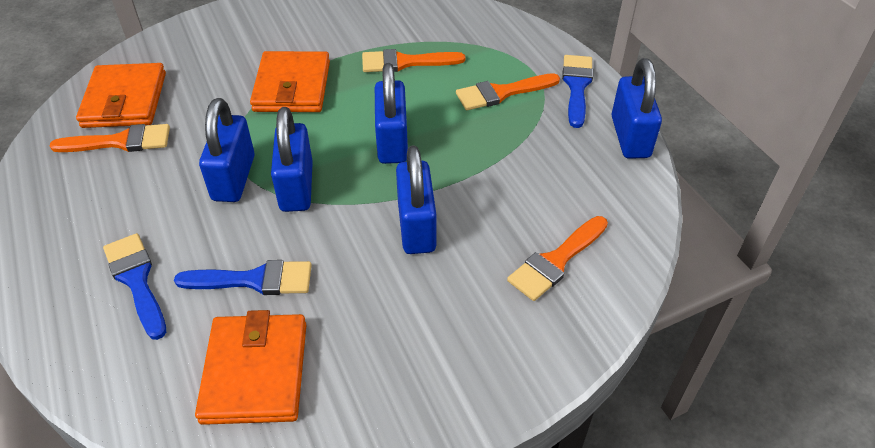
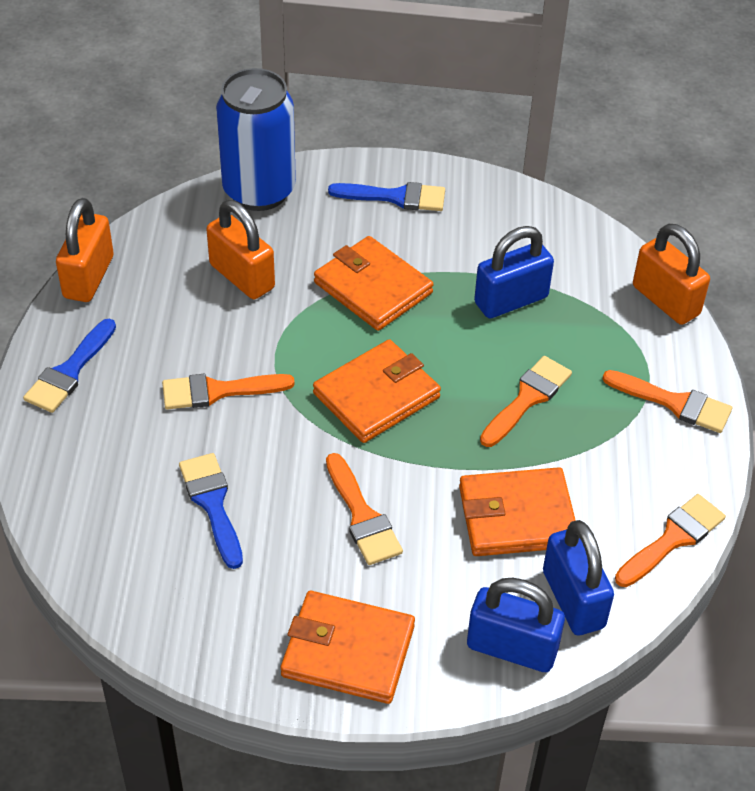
blue can: none = 0 -> [216,68,296,211] = 1
blue padlock: [199,98,255,202] [271,107,313,212] [375,63,408,164] [396,145,436,254] [612,58,662,159] = 5 -> [467,578,565,672] [474,226,554,318] [543,520,614,635] = 3
orange brush: [50,124,170,152] [362,49,465,72] [456,73,560,110] [507,216,608,301] = 4 -> [162,374,295,410] [326,453,403,565] [480,356,572,447] [602,370,732,433] [615,494,726,587] = 5
orange padlock: none = 0 -> [56,198,114,302] [206,200,275,299] [633,224,710,325] = 3
orange wallet: [76,63,166,128] [195,310,306,425] [250,51,330,112] = 3 -> [281,591,415,704] [313,339,441,443] [314,236,433,331] [459,467,576,556] = 4

